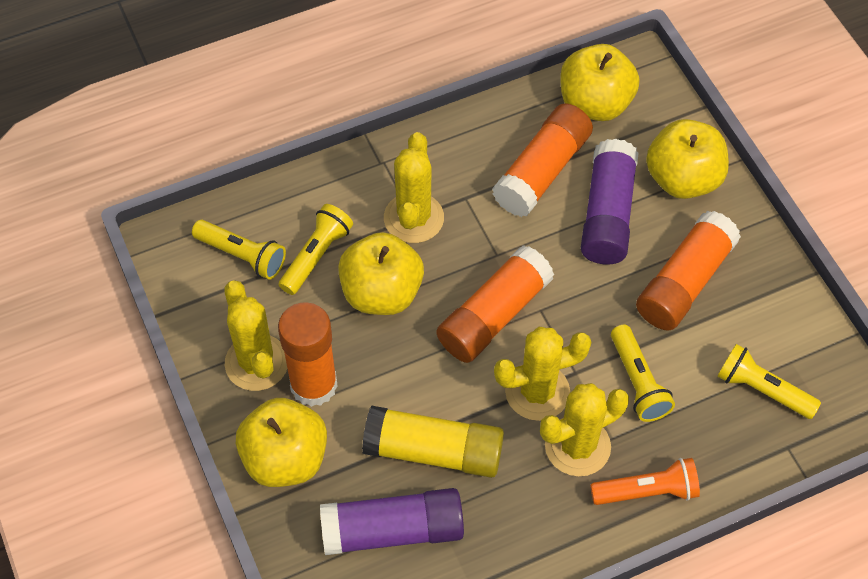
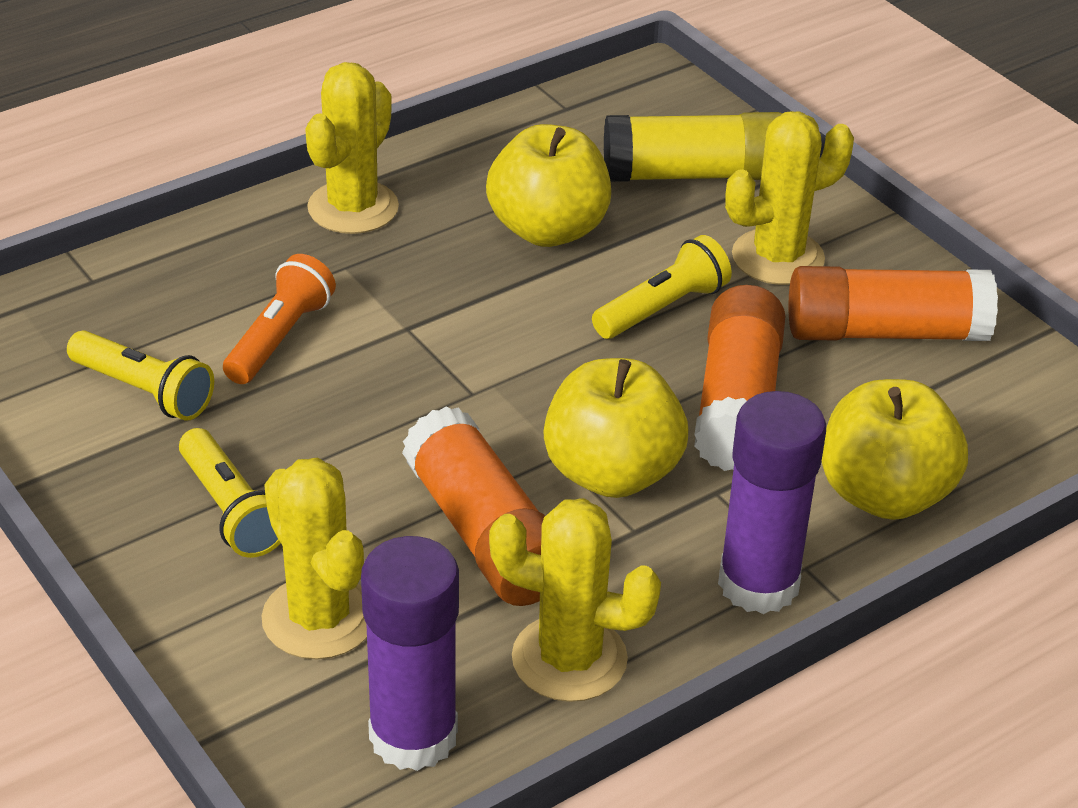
orange glue stick: [278,302,338,407] [436,245,554,363] [492,103,593,217] [636,211,741,330] = 4 -> [402,406,545,606] [694,285,786,471] [789,266,998,341] = 3
yellow apple: [236,398,327,487] [338,232,424,315] [560,44,639,121] [646,119,729,199] = 4 -> [486,124,611,247] [544,358,688,498] [822,379,968,520] = 3
yellow flashlight: [192,220,286,280] [279,204,353,295] [611,325,675,422] [717,344,821,419] = 4 -> [67,330,214,421] [179,428,281,558] [592,235,732,339] = 3

